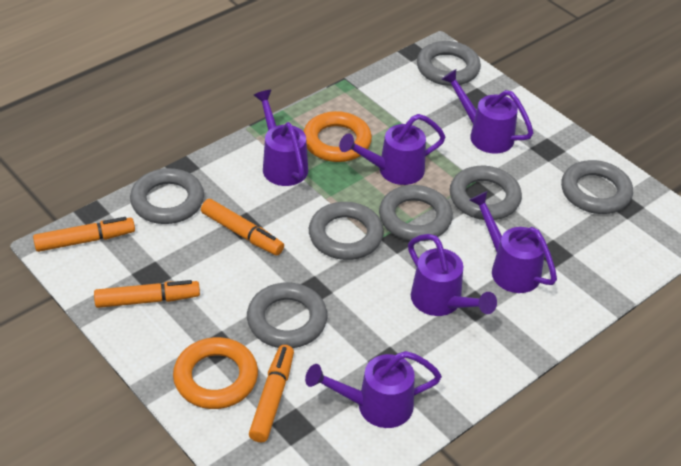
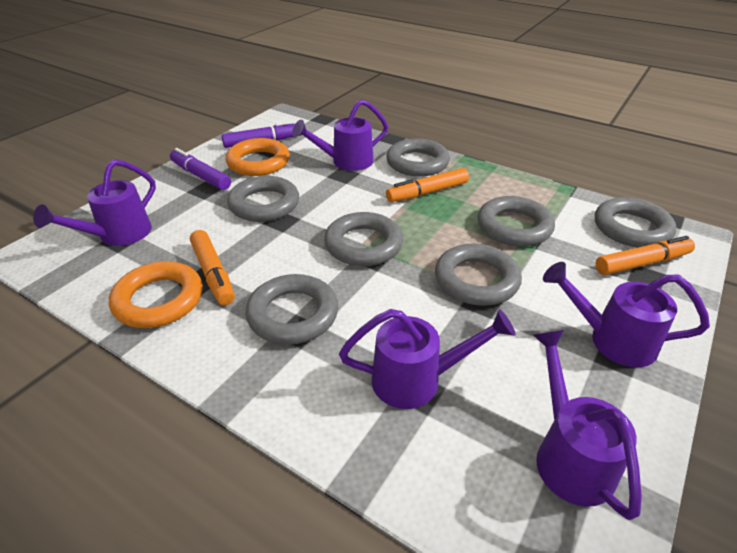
orange marker: [33,217,135,252] [94,280,200,308] [201,199,284,255] [249,345,294,442] = 4 -> [190,230,235,305] [386,168,469,202] [596,236,695,275] = 3
purple marker: none = 0 -> [170,148,231,190] [222,121,295,148] = 2
purple watering can: [254,90,308,186] [305,351,442,428] [339,114,446,185] [408,234,497,316] [441,69,533,154] [469,191,557,293] = 6 -> [33,159,156,246] [292,99,388,171] [339,309,516,409] [533,330,642,520] [543,262,710,367] = 5

